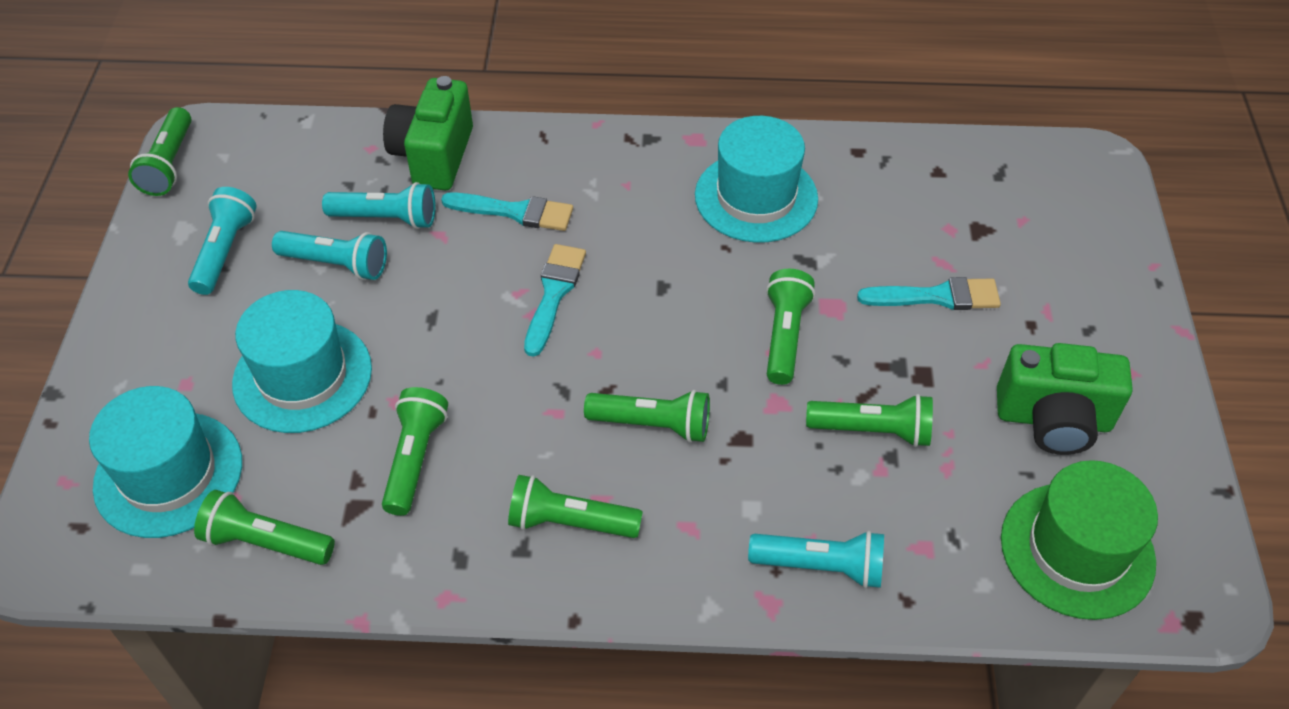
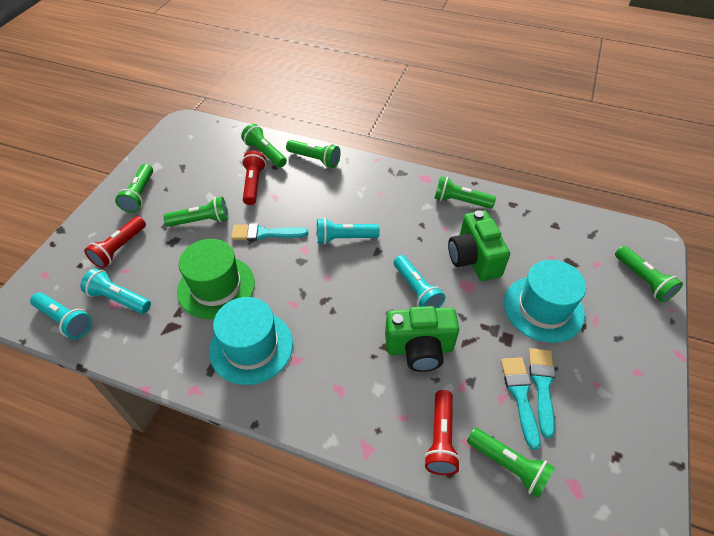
red flashlight: none = 0 -> [84,216,146,268] [242,151,266,205] [424,390,461,475] = 3
turquoise hat: [89,386,242,538] [232,290,372,433] [695,116,818,243] = 3 -> [209,297,293,385] [504,260,586,343] = 2

